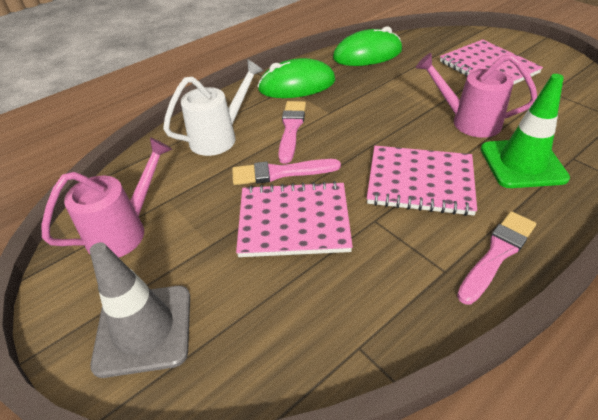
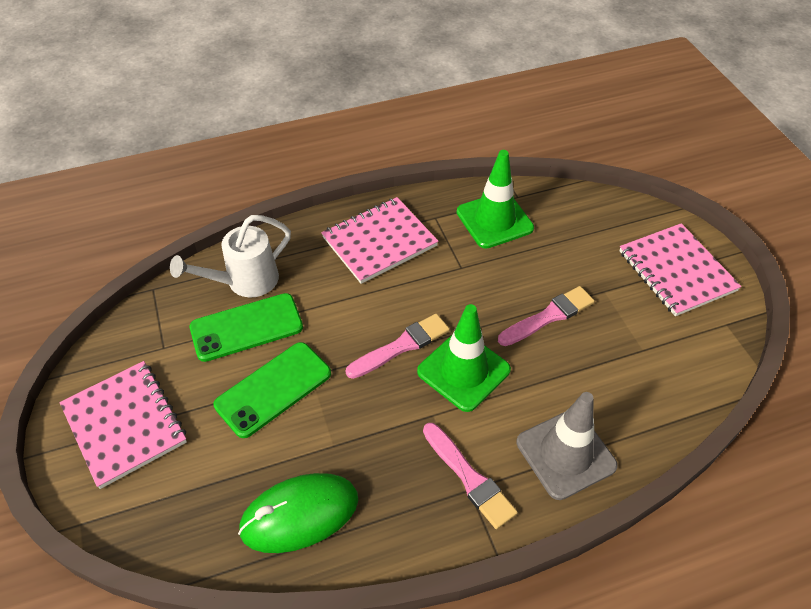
green mouse: [257,58,335,98] [333,26,402,66] = 2 -> [238,473,358,553] = 1
green phone: none = 0 -> [190,293,303,362] [214,342,331,438] = 2
green traffic cone: [481,74,570,188] = 1 -> [417,304,511,412] [457,150,534,249] = 2
pink watering can: [42,137,172,258] [416,53,537,138] = 2 -> none = 0

